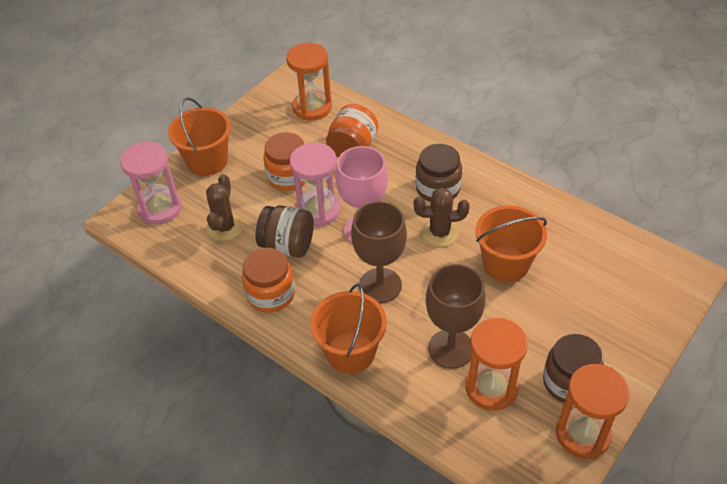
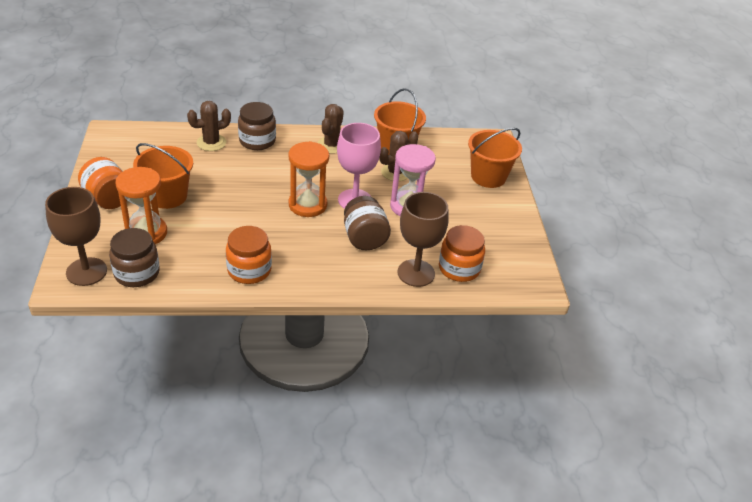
brown cactus: [206,174,243,241] [414,188,470,247] = 2 -> [187,101,231,151] [318,104,344,154] [379,131,418,181] = 3
orange hourglass: [286,43,332,120] [465,318,528,411] [556,364,630,459] = 3 -> [115,167,167,245] [289,141,329,217] = 2
pink hourglass: [120,142,181,225] [290,143,341,226] = 2 -> [390,144,436,216] = 1

